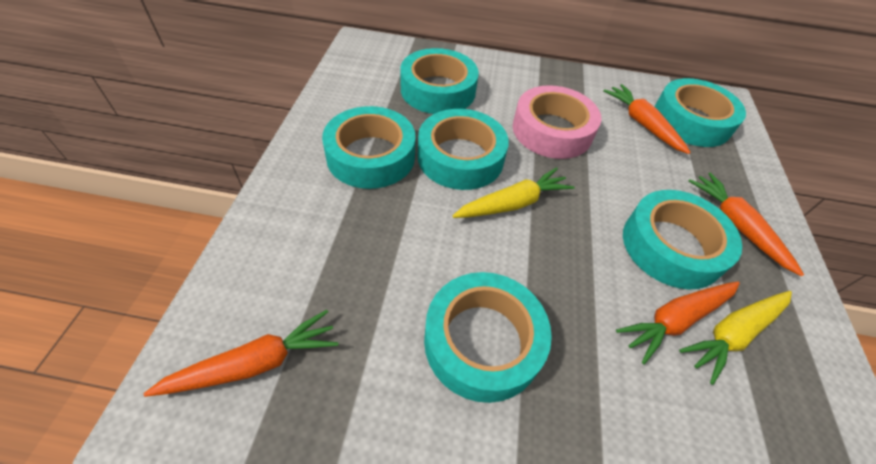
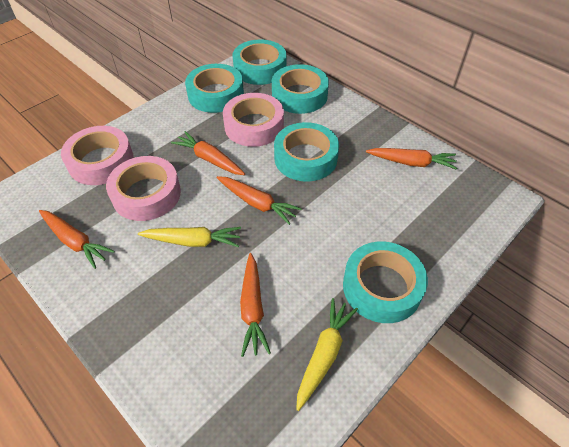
orange carrot: [144,310,338,397] [603,84,691,154] [616,281,740,364] [688,173,804,276] = 4 -> [39,210,115,269] [171,131,245,175] [216,176,302,225] [240,253,271,357] [366,148,457,170] = 5
pink tape: [513,85,601,159] = 1 -> [61,126,134,185] [106,156,181,221] [223,93,284,147] = 3
turquoise tape: [322,106,416,189] [400,48,479,114] [418,109,509,190] [424,272,552,403] [623,190,742,289] [654,78,746,147] = 6 -> [185,64,244,113] [232,39,286,85] [272,64,329,114] [274,122,339,182] [343,242,428,323] = 5

